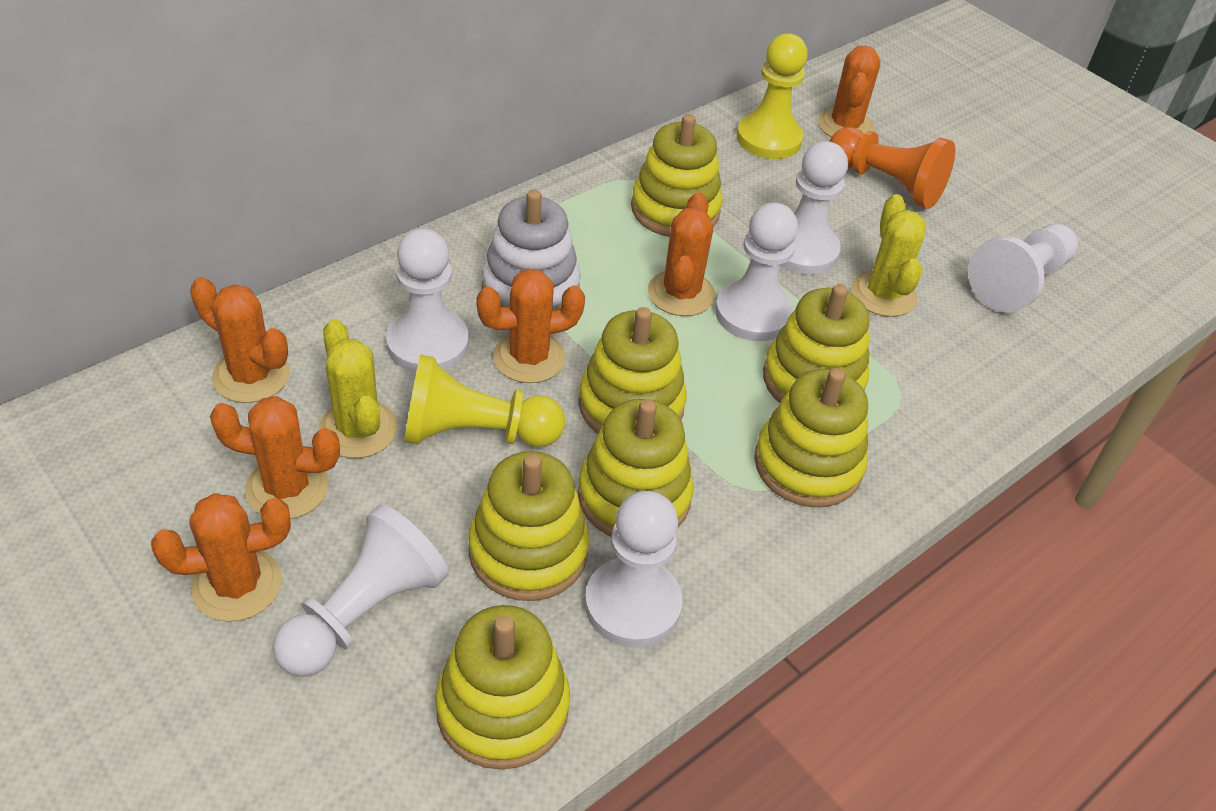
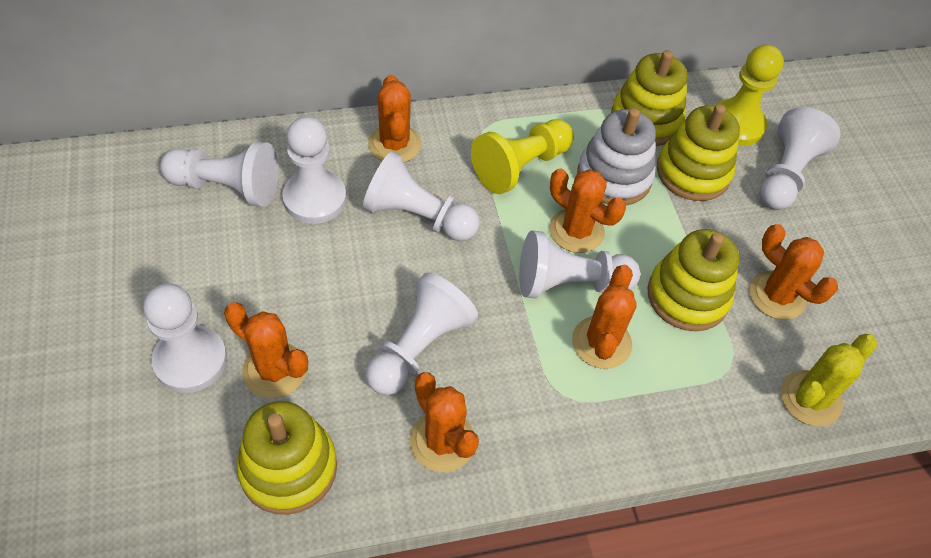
orange pawn: [829,127,955,209] = 1 -> none = 0
white pawn: [273,505,448,677] [386,228,469,373] [585,491,683,647] [715,202,798,341] [780,141,848,275] [968,224,1078,313] = 6 -> [143,284,227,393] [160,142,278,207] [282,116,346,224] [363,152,480,241] [366,273,478,395] [519,230,641,298] [759,107,841,210] = 7
yellow cactus: [318,319,398,458] [851,194,926,317] = 2 -> [781,334,877,426] = 1
yellow stacking toy: [435,605,570,770] [468,451,589,601] [578,307,687,434] [578,399,694,537] [631,114,723,237] [754,368,868,507] [763,284,869,403] = 7 -> [236,401,337,515] [611,50,687,146] [648,229,739,331] [657,104,740,201] = 4

